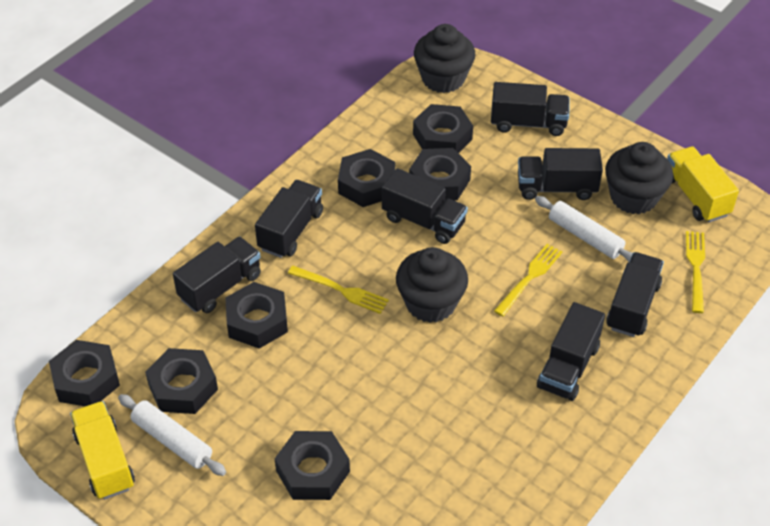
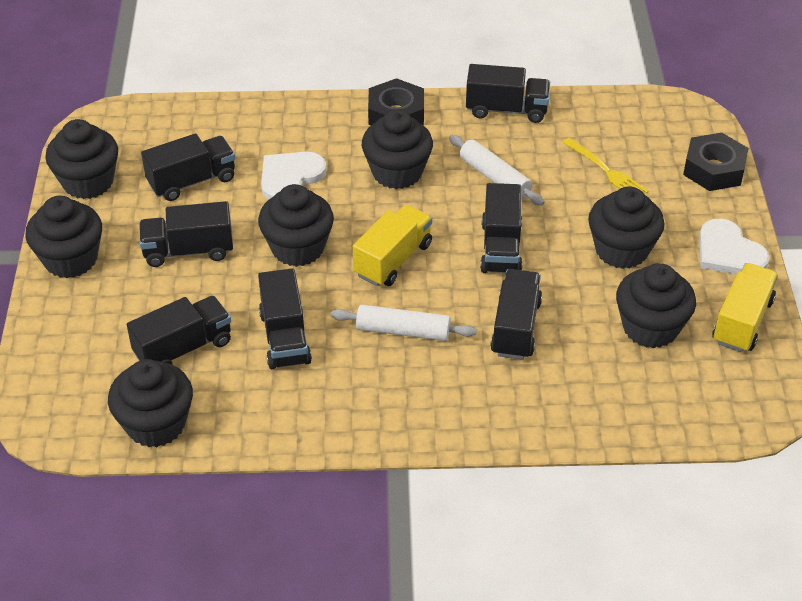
black cupcake: [396,247,468,323] [414,24,476,93] [605,142,673,214] = 3 -> [25,196,102,278] [45,119,118,199] [108,359,193,447] [258,184,334,267] [362,110,433,189] [588,186,664,269] [616,263,696,348] = 7
black nut: [49,340,120,406] [145,348,218,414] [225,282,288,349] [275,431,350,500] [338,149,395,207] [409,148,471,200] [413,104,473,153] = 7 -> [368,78,424,125] [683,133,749,191] = 2
white heart: none = 0 -> [261,152,327,200] [699,219,770,275] = 2
yellow fork: [288,266,389,314] [494,244,563,316] [686,231,705,313] = 3 -> [562,137,648,195] = 1

